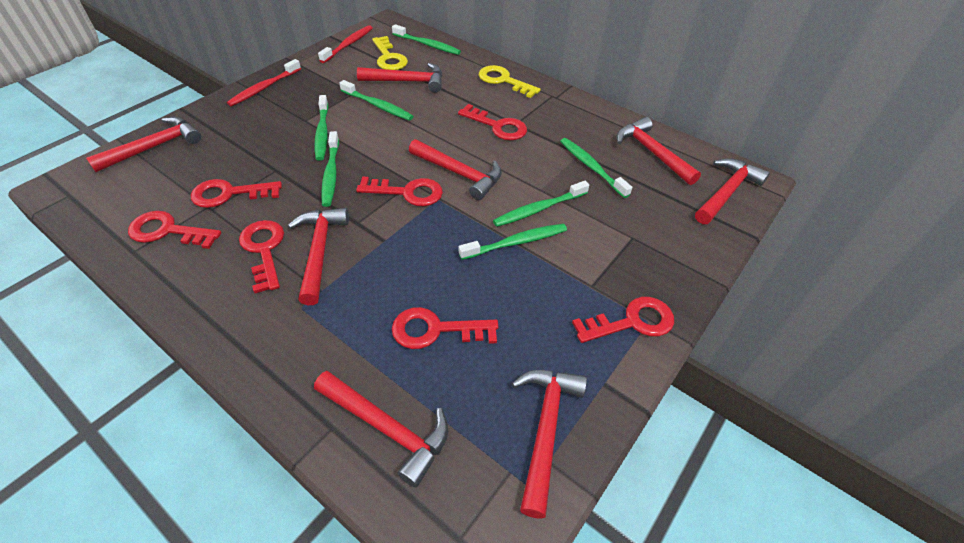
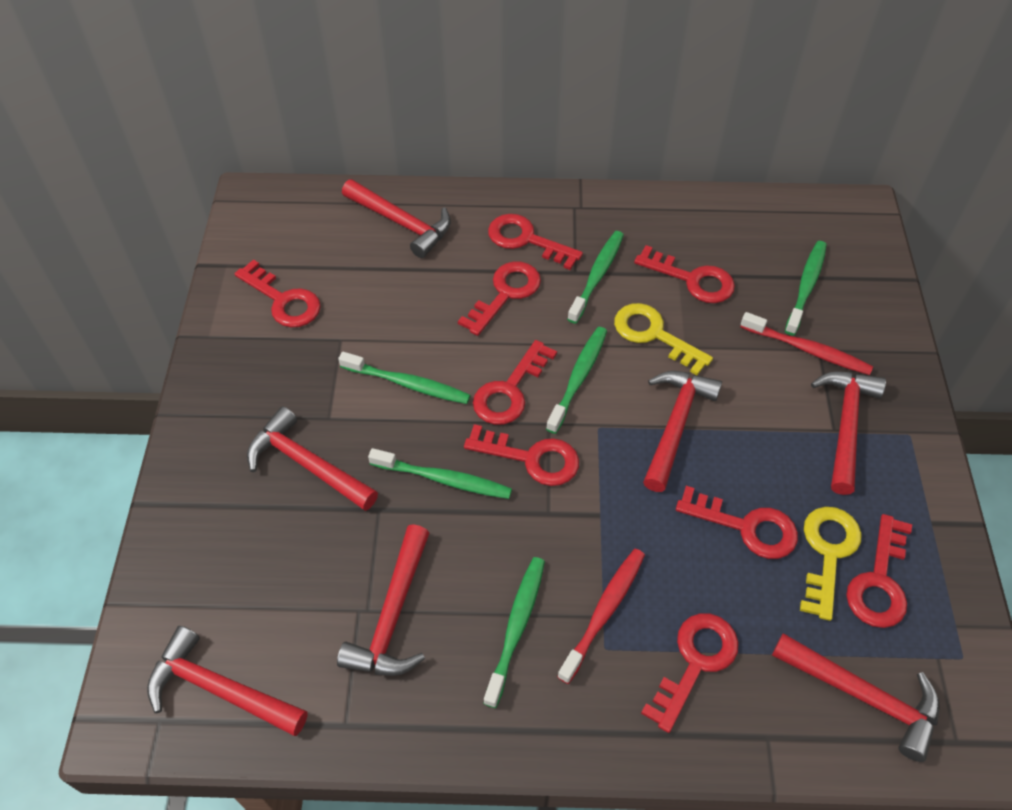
green toothbrush: [315,95,328,161] [321,131,339,207] [340,80,413,121] [392,24,461,55] [459,224,567,260] [493,181,589,227] [560,138,632,198] = 7 -> [338,352,471,404] [368,448,512,499] [483,557,545,708] [546,327,607,434] [567,231,624,324] [785,241,827,335] = 6
red hammer: [86,117,201,172] [288,208,349,305] [314,371,448,488] [357,63,442,93] [409,139,502,200] [512,370,587,519] [617,117,701,185] [695,158,770,224] = 8 -> [147,626,308,736] [247,406,378,511] [337,524,429,676] [342,179,451,258] [643,371,722,492] [772,633,940,762] [811,371,886,495] = 7
red key: [128,211,221,249] [191,179,282,208] [239,220,284,293] [356,177,443,206] [392,307,498,349] [458,104,527,140] [572,297,674,343] = 7 -> [235,259,321,327] [458,261,541,336] [464,424,579,486] [473,340,557,425] [488,214,583,270] [634,245,735,303] [641,613,739,733] [676,486,798,559] [846,514,912,628] = 9

